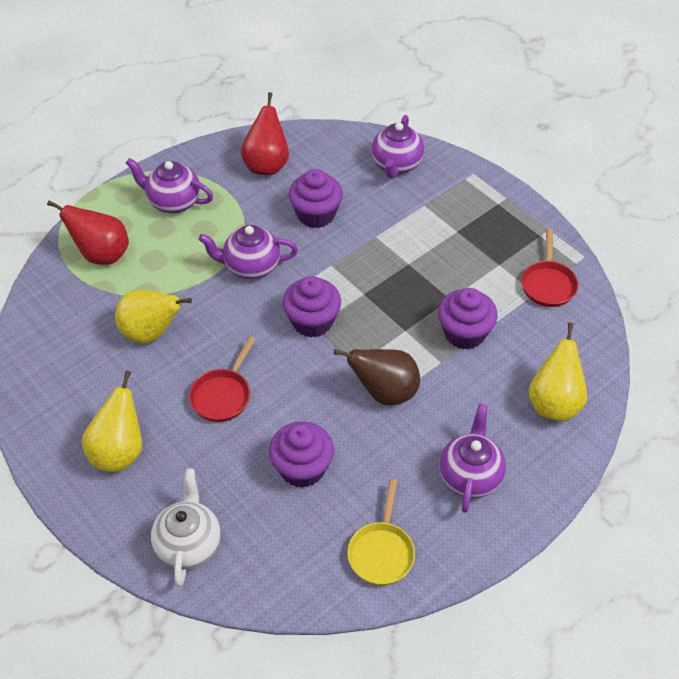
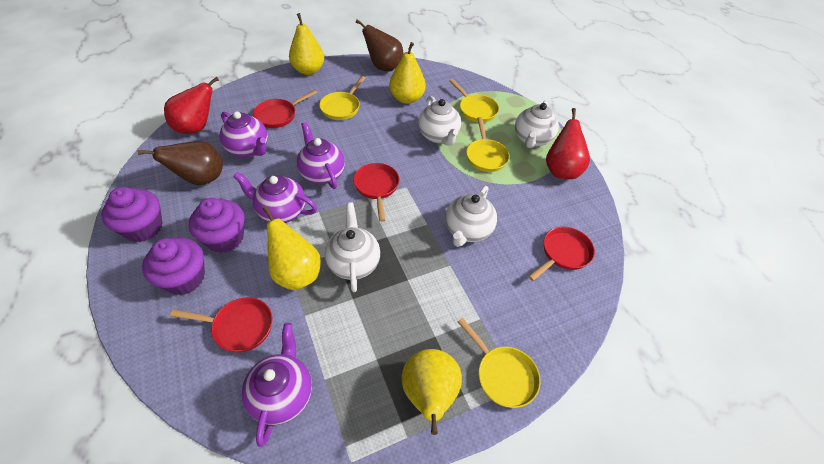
brown pear: [334,349,420,406] = 1 -> [137,141,223,185] [356,19,404,72] = 2
purple cupcake: [269,421,334,488] [283,276,341,337] [288,169,343,228] [438,288,498,349] = 4 -> [101,187,163,242] [142,238,205,295] [189,198,245,253] = 3
red pan: [189,336,256,422] [521,229,578,307] = 2 -> [170,297,272,352] [253,90,317,128] [353,163,399,222] [528,227,595,281] = 4
white teapot: [151,469,221,587] = 1 -> [325,203,380,292] [418,96,461,146] [445,186,497,247] [515,100,559,148] = 4
yellow pan: [347,479,415,586] = 1 -> [319,76,366,120] [449,79,499,122] [458,318,541,408] [466,117,510,172] = 4
yellow pear: [82,370,142,472] [115,290,192,344] [529,323,587,421] = 3 -> [263,206,321,290] [289,13,324,75] [389,42,426,104] [402,349,462,435] = 4

